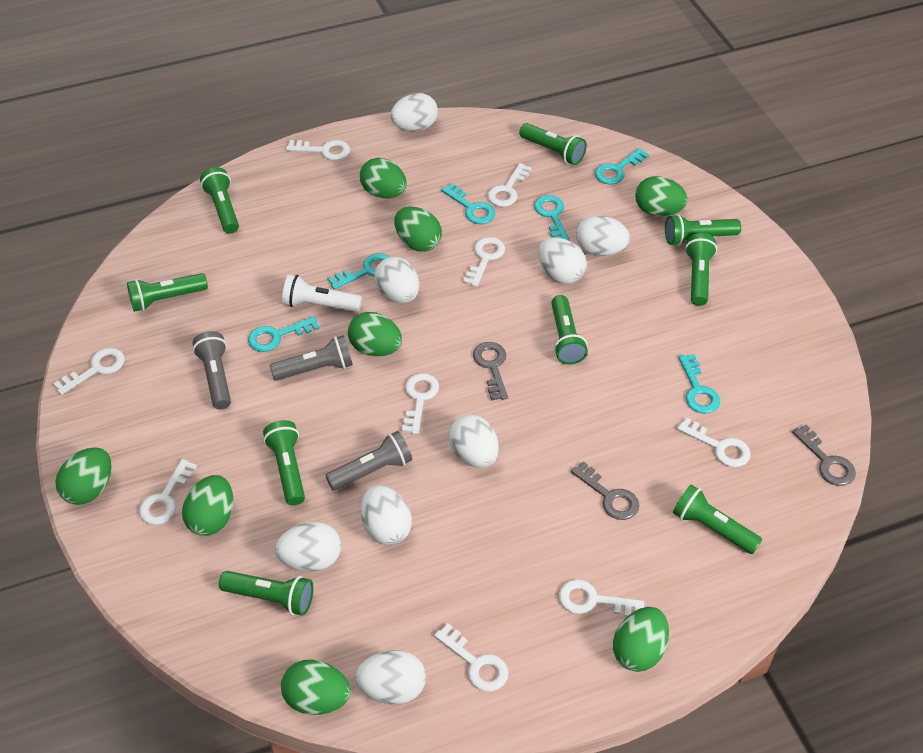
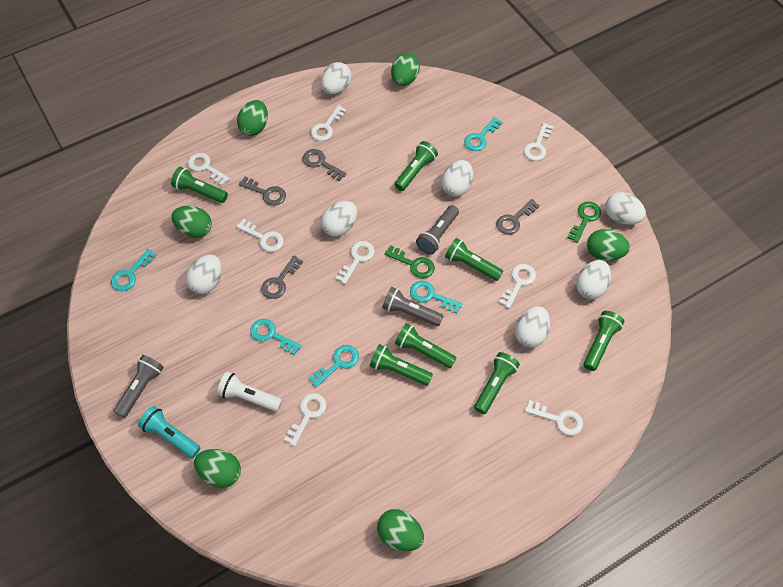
green egg: [55,447,112,505] [182,475,233,536] [281,659,351,715] [348,312,402,356] [360,158,407,199] [394,207,442,252] [613,607,669,672] [635,176,688,216] = 8 -> [171,206,212,238] [194,449,241,488] [237,100,268,136] [377,509,424,551] [391,53,420,86] [587,229,630,261] = 6
green flashlight: [127,273,208,312] [200,167,239,234] [219,571,313,616] [263,420,305,505] [519,123,587,165] [551,295,588,365] [665,214,741,246] [673,484,762,554] [685,233,717,306] = 9 -> [171,167,228,203] [370,344,433,386] [394,141,438,191] [395,323,456,368] [445,238,503,281] [474,352,520,414] [584,311,624,371] = 7
green key: none = 0 -> [384,245,435,278] [567,202,601,243] = 2
grey key: [473,342,508,401] [571,461,639,520] [792,425,856,486] = 3 -> [239,177,286,206] [261,256,303,299] [303,149,347,181] [496,199,540,235] = 4
turquoise flashlight: none = 0 -> [138,406,200,458] = 1
turquoise key: [248,316,320,352] [328,253,390,290] [441,183,496,224] [534,195,569,240] [595,148,649,185] [678,354,720,414] = 6 -> [111,249,157,291] [250,319,302,355] [308,345,359,388] [410,281,463,314] [464,117,503,151] = 5
white egg: [275,522,341,572] [355,650,426,704] [361,485,412,545] [374,257,419,303] [390,93,438,131] [449,414,499,468] [538,237,587,284] [576,215,630,256] = 8 -> [186,255,222,294] [321,62,352,94] [321,201,357,237] [441,160,473,197] [515,306,550,348] [576,260,611,299] [605,192,646,225] = 7
white key: [53,348,125,395] [139,459,197,525] [286,140,350,160] [402,373,439,434] [434,623,508,692] [463,237,505,287] [488,163,532,207] [559,579,644,617] [677,417,751,467] = 9 -> [188,153,230,186] [236,219,284,252] [284,393,327,447] [311,105,347,141] [336,241,375,284] [499,264,536,309] [524,123,553,161] [525,400,583,436] = 8

